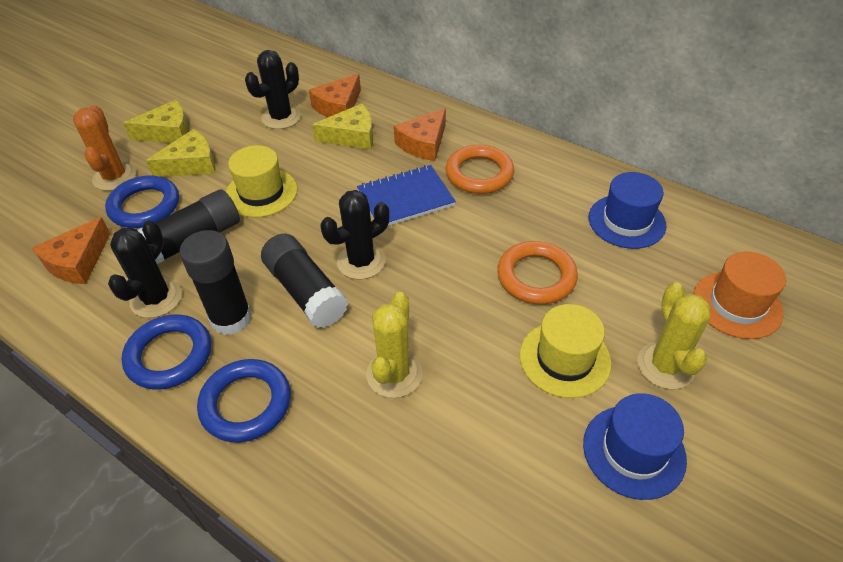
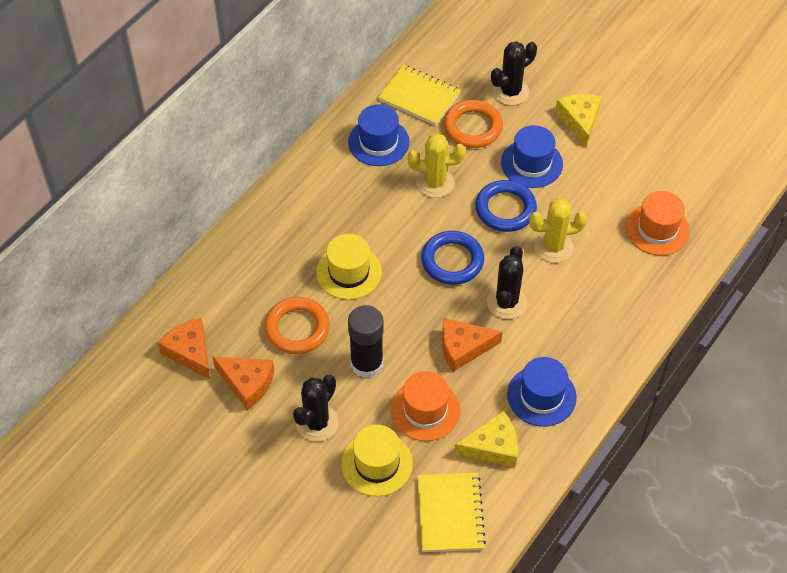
black glue stick: [137,190,240,264] [180,230,252,335] [261,234,348,328] = 3 -> [348,305,384,378] = 1
blue hat: [583,393,687,500] [588,172,666,249] = 2 -> [348,104,410,166] [501,125,563,188] [507,357,577,427] = 3
blue notebook: [357,165,456,226] = 1 -> none = 0
blue ring: [105,175,179,228] [122,314,211,390] [197,359,291,442] = 3 -> [421,231,484,285] [475,180,537,232] = 2
orange cactus: [73,105,136,191] = 1 -> none = 0
orange hat: [693,251,786,339] = 1 -> [391,371,460,441] [626,191,690,255] = 2
yellow cheese: [123,100,189,143] [146,129,215,177] [312,103,373,150] = 3 -> [454,411,518,467] [555,94,602,147] = 2
yellow notebook: none = 0 -> [378,65,461,126] [417,473,486,552] = 2

